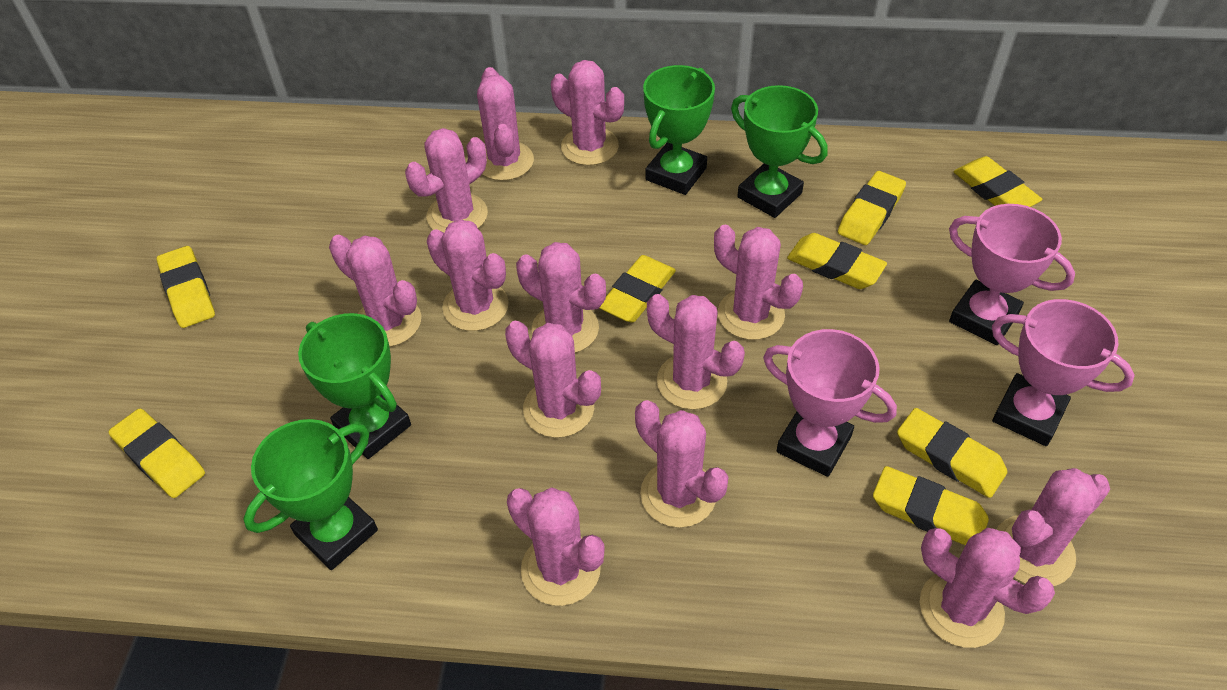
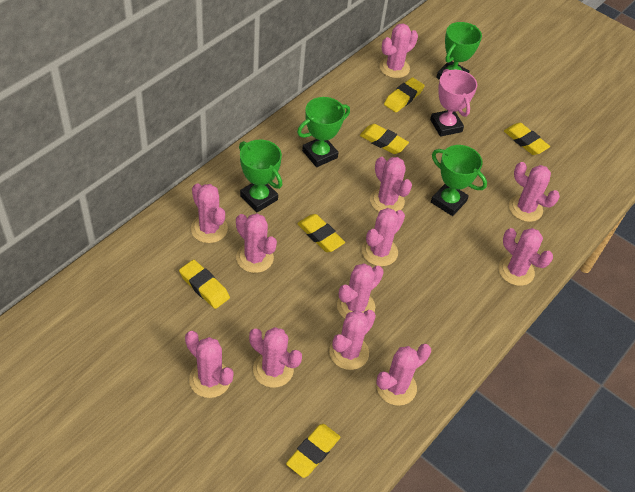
pink cactus: [329,235,421,347] [405,128,488,233] [427,219,509,331] [477,67,534,181] [505,321,601,438] [507,487,605,606] [516,242,606,353] [551,60,624,166] [635,400,729,528] [647,294,745,410] [714,225,803,340] [920,527,1055,648] [996,468,1110,586] = 13 -> [185,331,234,398] [191,183,228,243] [236,213,277,273] [249,327,302,388] [329,310,376,370] [337,264,384,318] [362,208,405,266] [370,157,412,212] [376,344,431,406] [379,23,418,78] [498,228,553,286] [509,162,560,222] = 12
pink trophy: [763,329,897,477] [949,204,1075,345] [992,299,1135,446] = 3 -> [430,69,477,137] = 1
yellow eraser: [109,408,205,498] [157,246,215,328] [599,255,676,323] [787,233,887,289] [838,171,906,245] [873,466,989,546] [897,408,1007,498] [954,156,1042,207] = 8 -> [179,260,230,309] [286,424,340,478] [297,214,345,252] [360,124,409,154] [384,77,425,112] [504,123,550,155] = 6

